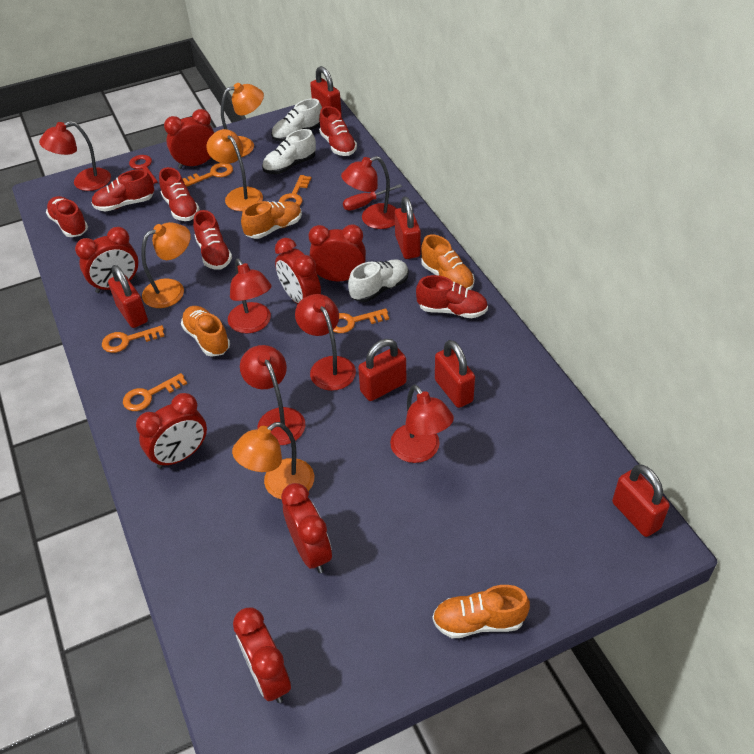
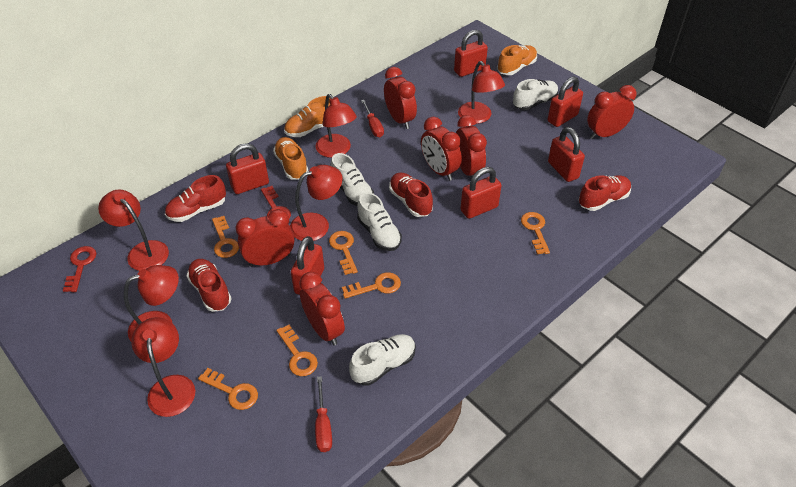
orange key: [102,325,164,353] [123,373,187,411] [183,163,233,187] [279,175,312,206] [333,308,389,333] = 5 -> [198,368,258,410] [212,216,239,258] [276,324,318,376] [329,231,358,275] [342,272,401,299] [521,212,550,254] = 6
orange lamp: [141,222,191,308] [207,129,263,211] [221,83,264,157] [232,422,314,499] = 4 -> none = 0
orange shoe: [181,306,230,357] [241,201,302,239] [421,234,474,290] [433,585,530,638] = 4 -> [273,137,309,180] [284,96,330,137] [497,45,537,75] = 3
red clock: [75,227,138,293] [136,393,207,469] [164,109,214,169] [233,607,291,703] [275,238,321,304] [281,483,332,573] [309,224,366,281] = 7 -> [236,209,294,267] [299,272,345,345] [384,67,417,129] [421,117,462,181] [456,115,487,177] [587,85,637,139] = 6
red key: [129,155,158,184] = 1 -> [63,246,97,292] [261,186,291,219] = 2
red screwdriver: [343,184,402,211] = 1 -> [315,376,332,452] [361,100,384,137] = 2
red shoe: [46,196,88,237] [92,169,154,212] [159,167,200,221] [193,210,232,270] [319,106,357,156] [416,275,488,318] = 6 -> [165,175,226,222] [186,259,232,312] [389,173,433,217] [579,175,631,211] = 4
white shoe: [262,129,316,174] [271,98,322,142] [348,259,409,302] = 3 -> [331,153,374,206] [349,334,416,386] [357,192,402,251] [513,79,559,110] = 4

